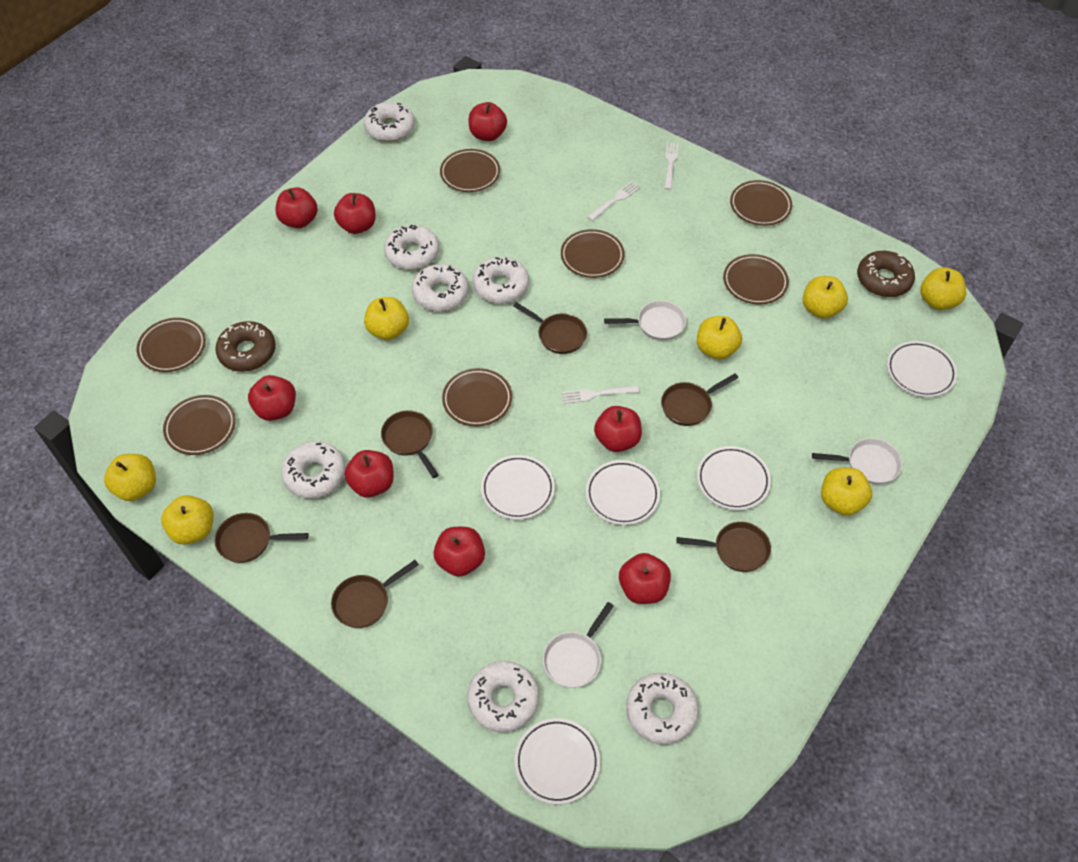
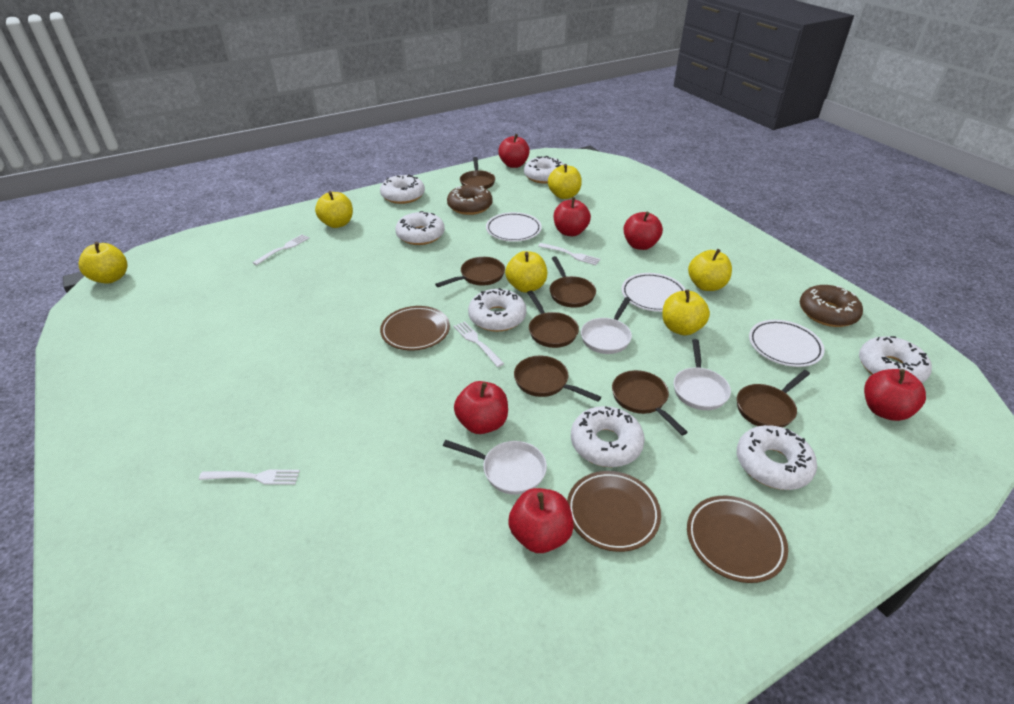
brown pan: [215,513,309,563] [331,560,419,628] [381,410,438,478] [513,302,587,354] [661,374,738,426] [677,522,771,572] = 6 -> [435,257,505,287] [460,157,495,189] [514,356,601,402] [527,291,579,348] [550,256,596,308] [612,370,688,435] [737,370,810,428] = 7
brown plate: [137,318,206,372] [163,395,236,455] [440,149,500,192] [442,368,512,427] [561,229,625,278] [723,254,789,304] [730,180,792,226] = 7 -> [380,306,450,351] [567,471,661,552] [687,496,788,583] = 3
red apple: [248,375,296,421] [276,187,318,228] [334,193,376,234] [344,450,394,498] [434,527,485,577] [469,102,507,141] [594,406,642,452] [619,553,671,604] = 8 -> [454,381,508,434] [498,134,530,168] [508,488,574,553] [554,197,591,236] [624,212,663,250] [864,369,926,421] = 6
white fork: [562,386,639,404] [588,182,640,221] [664,143,678,190] = 3 -> [199,469,300,485] [252,234,309,265] [454,321,504,367] [538,243,600,265] = 4
white plate: [481,455,555,520] [514,718,600,804] [586,460,660,525] [697,446,771,510] [887,341,957,397] = 5 -> [486,212,542,242] [621,273,686,312] [749,320,825,367] = 3
yellow apple: [104,454,156,501] [161,495,213,545] [364,297,409,340] [697,316,742,360] [803,276,848,319] [821,468,872,516] [920,267,966,310] = 7 -> [79,242,128,284] [315,191,353,228] [505,251,547,293] [548,164,582,199] [662,289,710,336] [688,249,732,291] = 6

